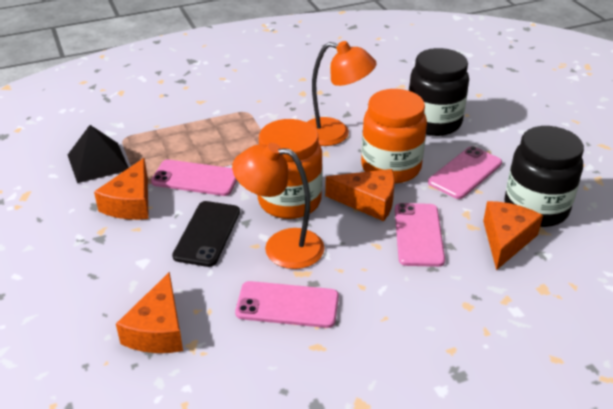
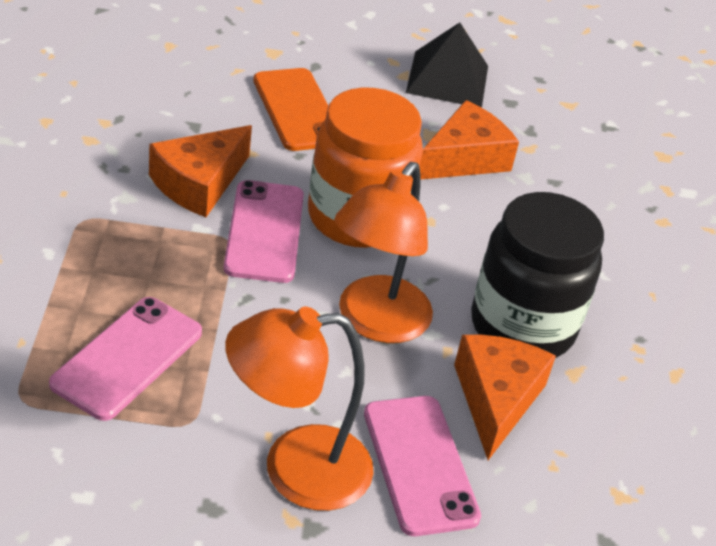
black jar: [409,48,469,136] [504,126,584,227] = 2 -> [471,192,604,358] = 1
black phone: [172,201,240,267] = 1 -> none = 0
orange cheese: [94,158,149,220] [116,272,183,353] [325,169,395,221] [483,201,543,270] = 4 -> [149,125,252,217] [420,100,519,179] [454,335,556,460] = 3
orange jar: [258,119,323,219] [361,89,427,183] = 2 -> [308,88,423,248] = 1
orange phone: none = 0 -> [253,68,328,151] = 1
pink phone: [151,160,237,196] [235,281,339,328] [395,203,445,267] [428,146,502,199] = 4 -> [49,297,202,421] [224,180,304,283] [364,396,481,536] = 3

